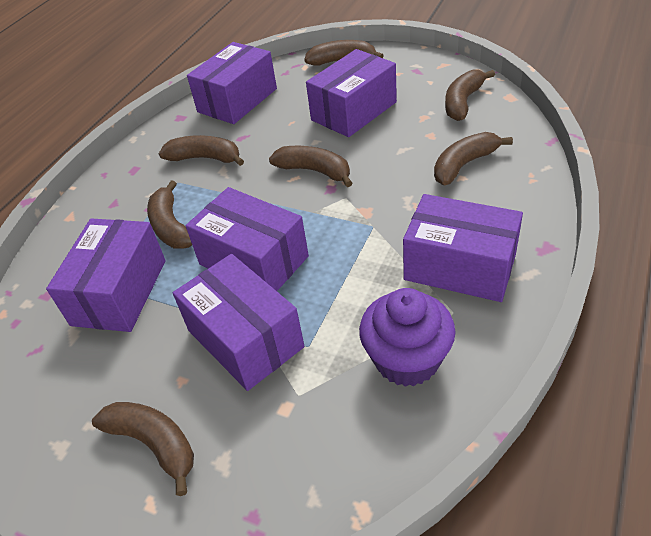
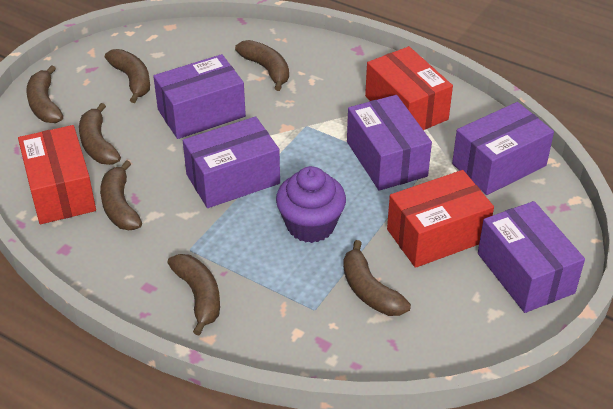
purple box: [46,218,166,332] [173,254,305,391] [186,187,309,291] [187,42,277,124] [306,49,397,137] [403,194,523,302] = 6 -> [153,54,246,139] [183,117,280,208] [347,95,432,191] [452,102,554,195] [478,201,585,313] = 5
red box: none = 0 -> [18,125,96,224] [365,46,453,130] [387,170,494,268] = 3

